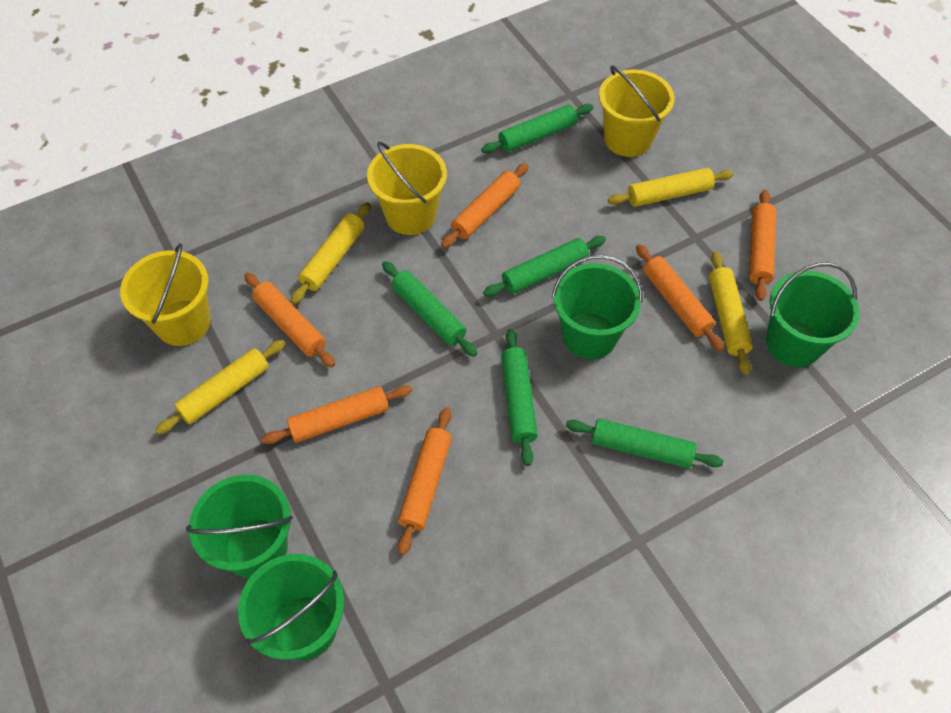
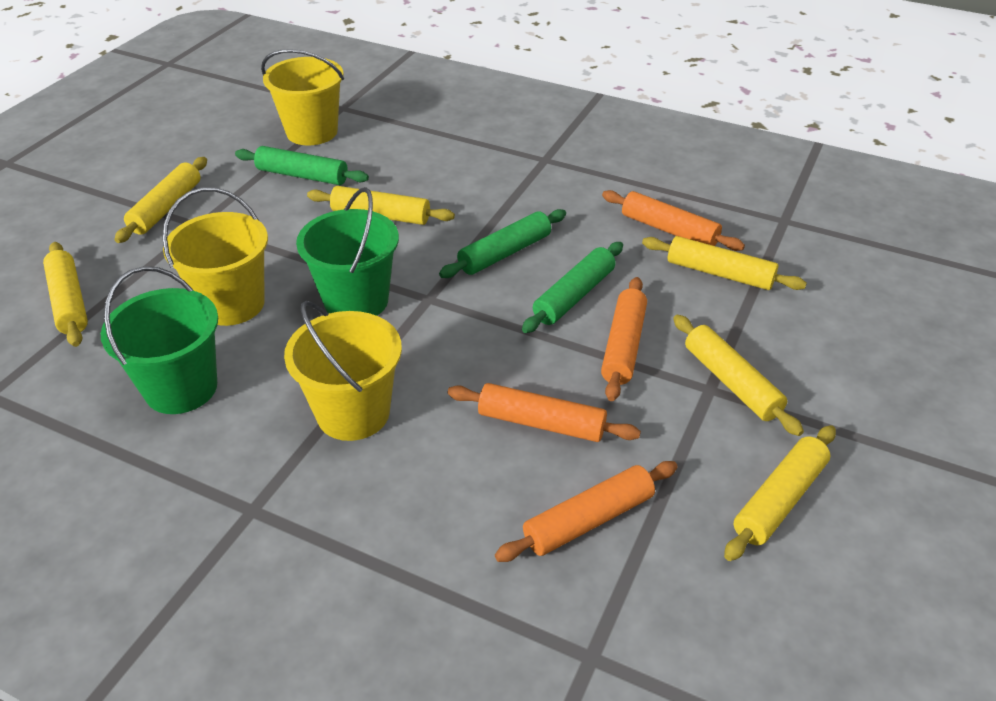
green bucket: [186,475,293,579] [238,554,344,661] [552,255,642,359] [766,262,860,367] = 4 -> [101,266,218,414] [296,187,399,316] = 2
green rolling pin: [382,261,477,357] [481,104,593,154] [483,236,606,297] [501,329,538,466] [566,418,723,468] = 5 -> [235,146,369,185] [439,209,566,278] [522,242,623,333] = 3
orange rolling pin: [244,273,335,368] [262,385,412,444] [398,407,452,555] [441,163,529,248] [636,244,724,352] [749,190,776,301] = 6 -> [448,383,641,442] [495,461,678,562] [601,277,647,401] [602,190,745,251] = 4
yellow rolling pin: [155,339,286,435] [291,202,371,304] [607,168,734,207] [709,251,753,375] = 4 -> [43,242,88,347] [114,157,207,243] [307,186,455,225] [642,236,807,290] [673,315,804,436] [724,425,836,561] = 6

